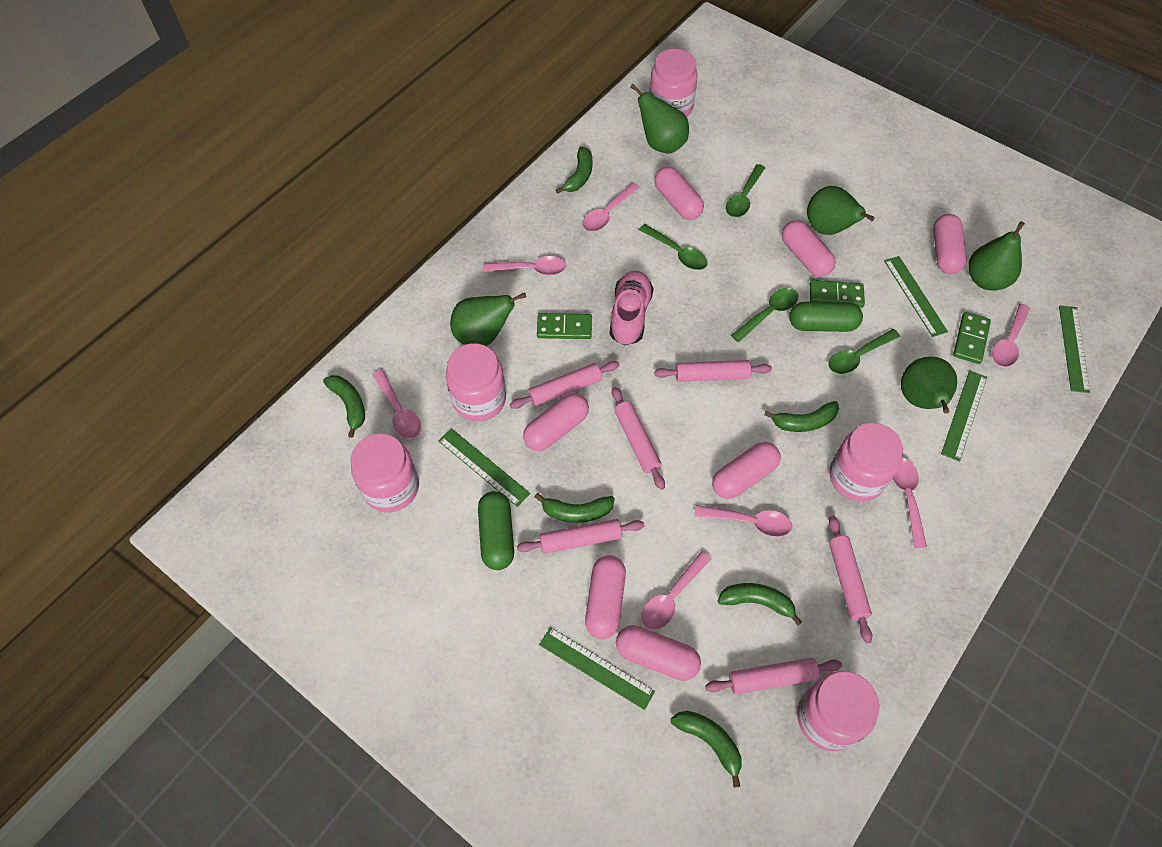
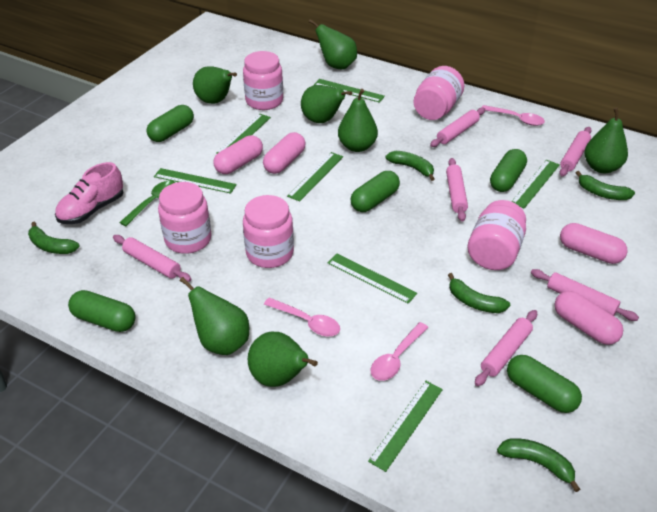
green banana: [323,375,365,438] [535,493,615,523] [556,147,592,194] [671,711,742,787] [717,583,802,626] [764,401,839,432] = 6 -> [28,222,80,254] [385,151,435,181] [448,273,510,313] [497,438,580,492] [576,171,635,200] = 5
green capsule: [478,491,514,570] [789,302,863,332] = 2 -> [68,290,136,332] [147,105,194,142] [351,171,400,212] [490,149,527,192] [507,355,582,413] = 5
green domino: [537,313,592,339] [810,280,865,308] [953,312,991,364] = 3 -> none = 0
green pear: [450,293,526,346] [630,84,689,154] [807,186,875,235] [901,357,957,413] [969,221,1025,291] = 5 -> [180,277,249,355] [193,66,237,104] [248,332,318,387] [301,85,352,123] [309,19,357,69] [338,89,378,152] [584,107,628,173] = 7
green ruler: [438,428,531,507] [539,627,655,710] [884,256,948,337] [941,370,987,462] [1059,305,1090,393] = 5 -> [154,168,237,194] [216,114,271,154] [287,152,343,202] [314,79,385,103] [328,254,417,304] [368,381,443,472] [511,160,560,208] = 7
green spoon: [639,224,708,270] [726,164,765,217] [731,288,798,342] [828,329,900,374] = 4 -> [119,181,175,226] = 1
pink capsule: [523,393,589,451] [585,555,626,639] [616,625,701,681] [654,167,704,220] [712,442,781,499] [782,220,835,277] [933,214,967,274] = 7 -> [213,135,263,174] [263,132,306,174] [554,291,623,345] [560,223,628,264] = 4
pink spoon: [372,370,421,439] [483,256,566,275] [583,183,639,232] [641,551,712,630] [694,505,792,537] [893,458,927,548] [992,304,1030,367] = 7 -> [264,298,340,336] [371,322,429,381] [482,105,545,126] = 3

